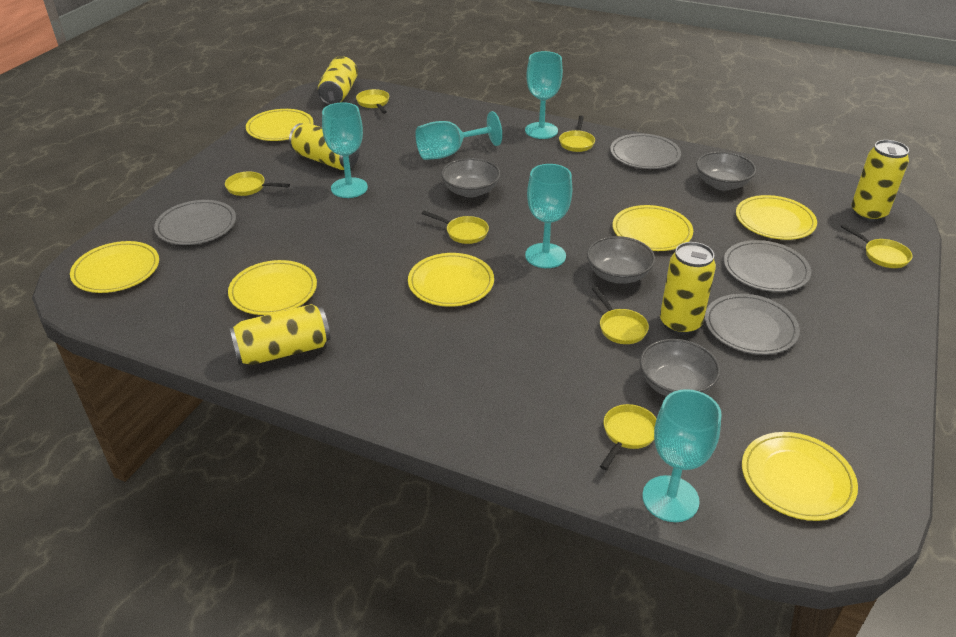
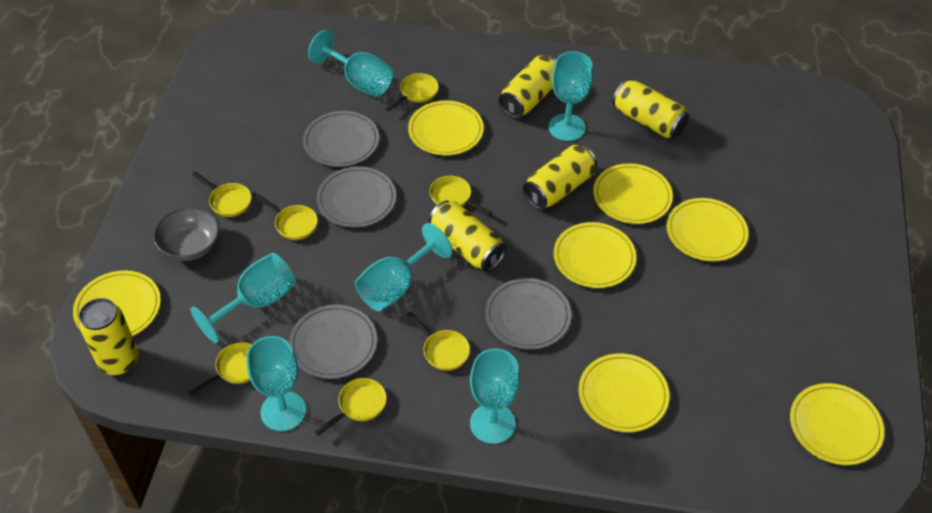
grey bowl: [441,158,500,198] [587,236,655,284] [640,339,720,397] [696,152,756,191] = 4 -> [153,207,219,261] = 1
turquoise goblet: [322,102,368,198] [415,111,502,160] [525,51,563,139] [525,164,572,268] [642,389,722,522] = 5 -> [190,253,296,343] [247,336,306,431] [308,30,393,97] [355,223,452,311] [470,348,520,444] [549,51,593,141] = 6

